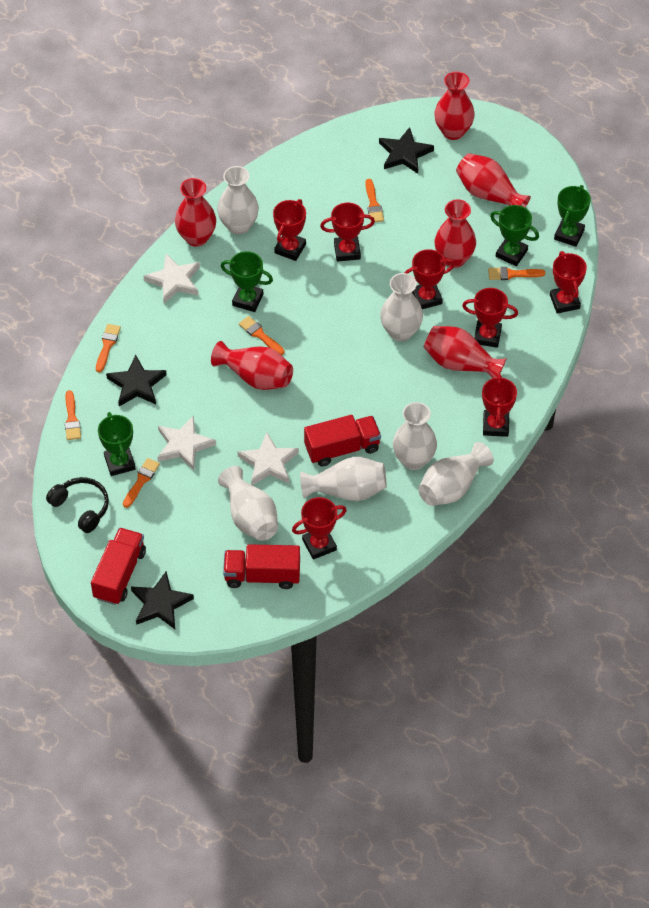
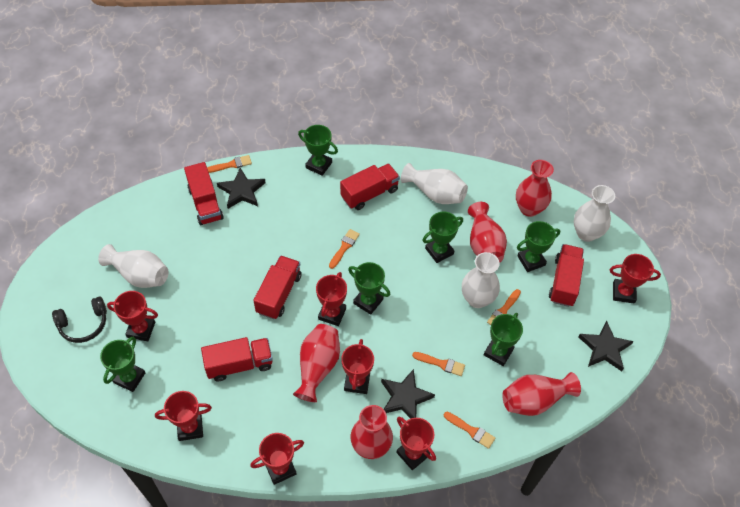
green trophy: [98,412,135,476] [221,251,273,312] [490,205,539,266] [554,185,591,247] = 4 -> [100,337,146,392] [298,125,338,176] [348,262,390,315] [422,212,463,263] [484,313,523,366] [517,221,560,272] = 6
orange brush: [65,390,81,440] [96,324,121,373] [123,458,160,508] [239,316,285,355] [365,179,384,222] [488,267,545,280] = 6 -> [207,155,252,173] [329,229,360,269] [412,352,465,376] [444,412,495,449] [487,289,521,325] = 5
red truck: [91,528,146,605] [223,544,300,589] [304,415,381,467] = 3 -> [184,162,223,225] [201,337,273,381] [253,255,302,319] [340,164,400,210] [549,244,584,307] = 5
red vase: [175,178,216,247] [211,341,293,390] [423,326,507,378] [434,71,475,140] [434,199,476,268] [456,153,531,207] = 6 -> [293,324,340,402] [351,405,393,459] [468,202,507,262] [502,372,581,416] [516,160,554,217] = 5
white star: [144,254,200,303] [158,416,216,470] [238,432,299,485] = 3 -> none = 0
white vase: [217,166,259,235] [218,466,278,541] [300,457,387,501] [380,273,423,341] [393,402,437,470] [418,442,494,506] = 6 -> [98,244,169,288] [401,163,468,204] [462,252,500,308] [574,185,615,242] = 4

